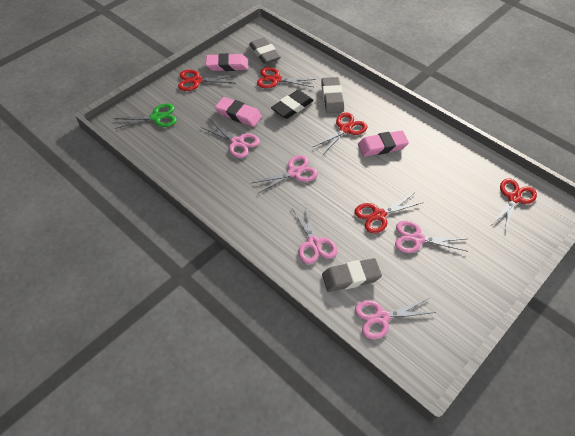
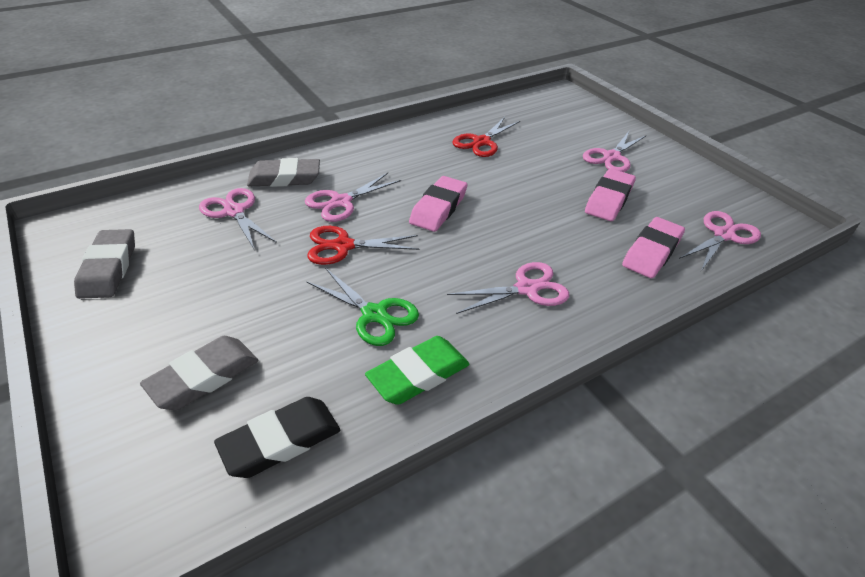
green eraser: none = 0 -> [365,336,469,405] = 1
red scissors: [178,70,236,91] [257,67,316,88] [313,113,367,154] [355,193,424,233] [491,178,537,232] = 5 -> [307,226,420,265] [452,117,520,157] = 2

